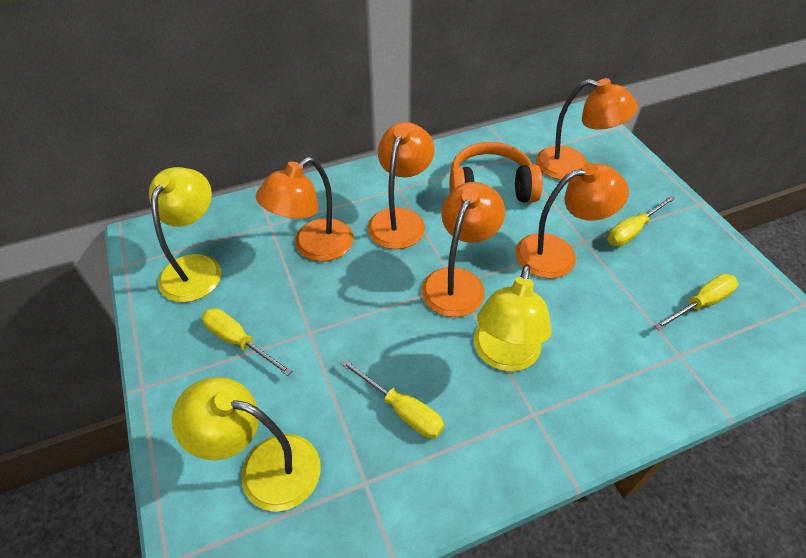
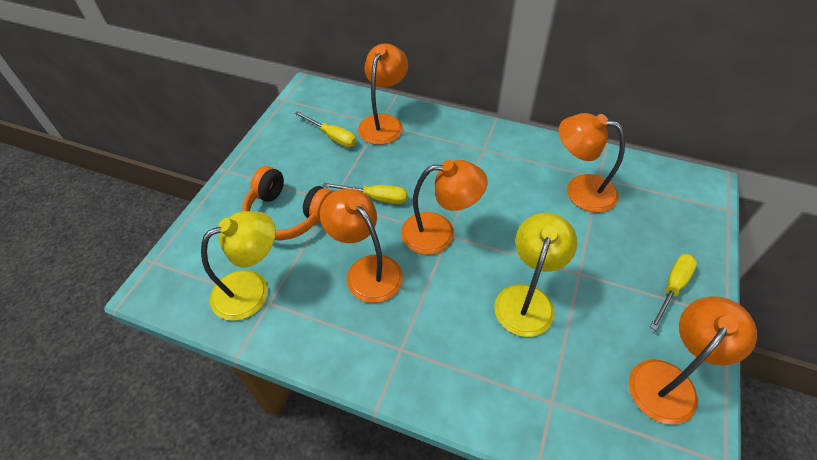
yellow lamp: [149,167,221,302] [172,377,321,512] [474,264,552,372] = 3 -> [201,211,276,321] [494,213,578,337] = 2
yellow screwdriver: [202,308,292,376] [340,359,444,438] [607,195,675,246] [654,274,738,331] = 4 -> [294,111,357,147] [322,183,407,204] [650,254,697,331] = 3

